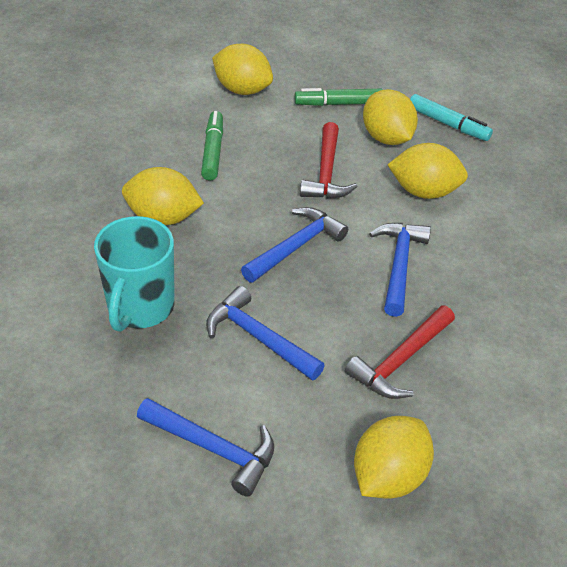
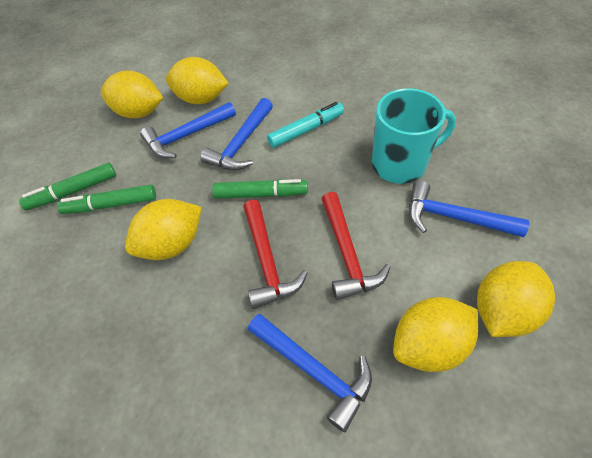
green marker: [201,111,223,181] [294,88,382,106] = 2 -> [19,163,116,211] [57,184,156,214] [212,179,308,199] = 3

